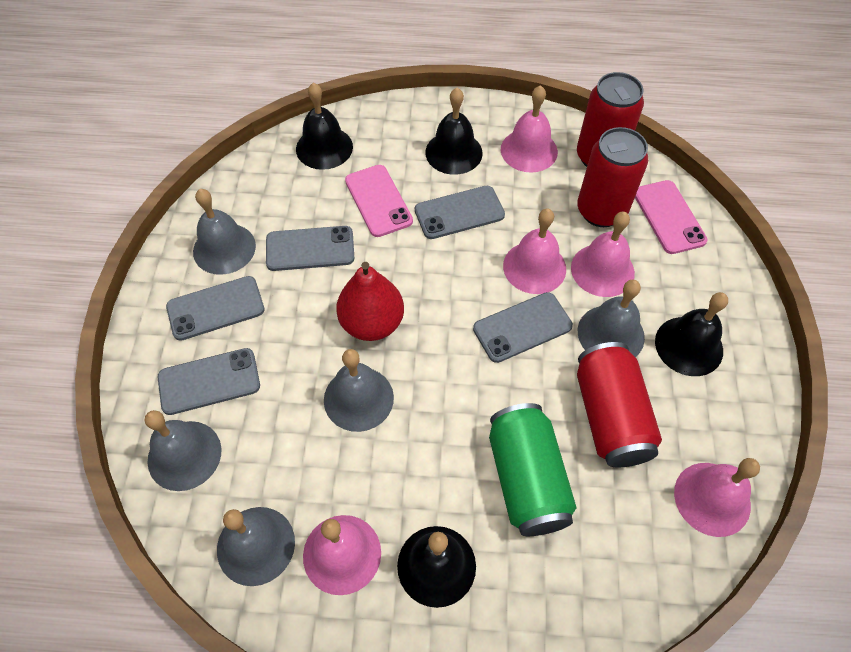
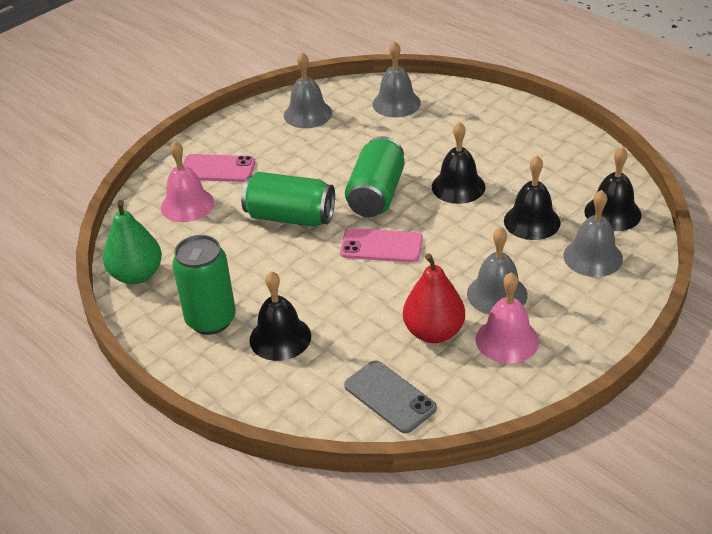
green can: [489,403,576,536] = 1 -> [172,235,236,335] [241,172,335,227] [345,136,405,217] = 3
green pear: none = 0 -> [103,200,162,284] = 1
grey bell: [145,410,221,491] [193,189,256,275] [217,507,295,586] [324,349,394,432] [578,279,645,357] = 5 -> [284,52,332,128] [372,41,421,117] [467,227,528,314] [563,190,623,277] = 4
grey phone: [158,348,260,415] [166,276,265,341] [266,226,354,271] [415,186,505,239] [473,292,573,363] = 5 -> [344,361,437,434] = 1
pink bell: [303,515,381,595] [501,85,558,173] [503,209,566,294] [571,212,635,297] [674,458,760,537] = 5 -> [161,141,214,222] [476,272,539,363] = 2
red can: [577,72,644,167] [577,127,648,227] [577,342,662,468] = 3 -> none = 0

